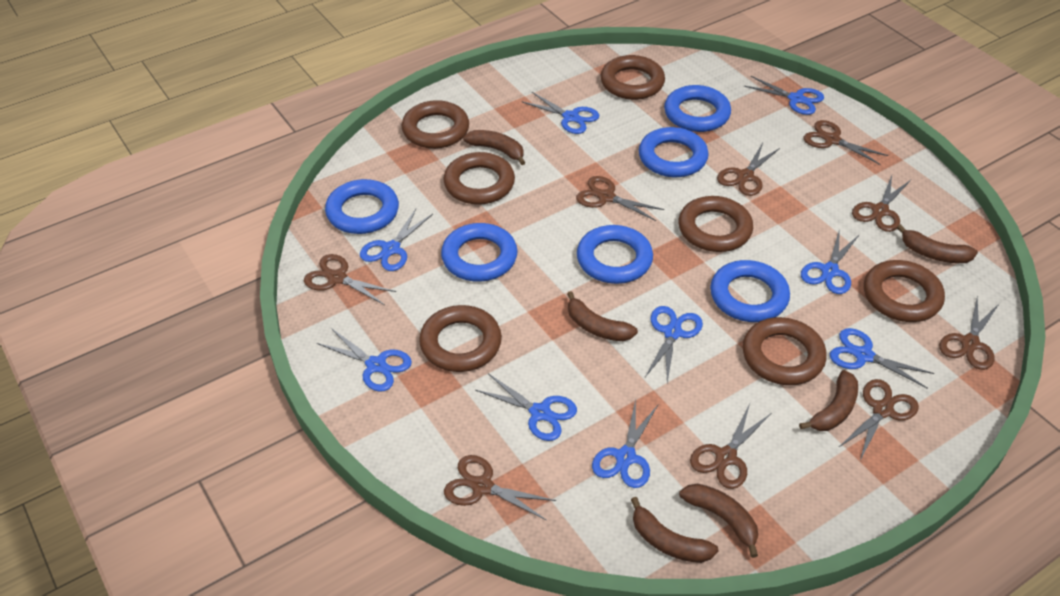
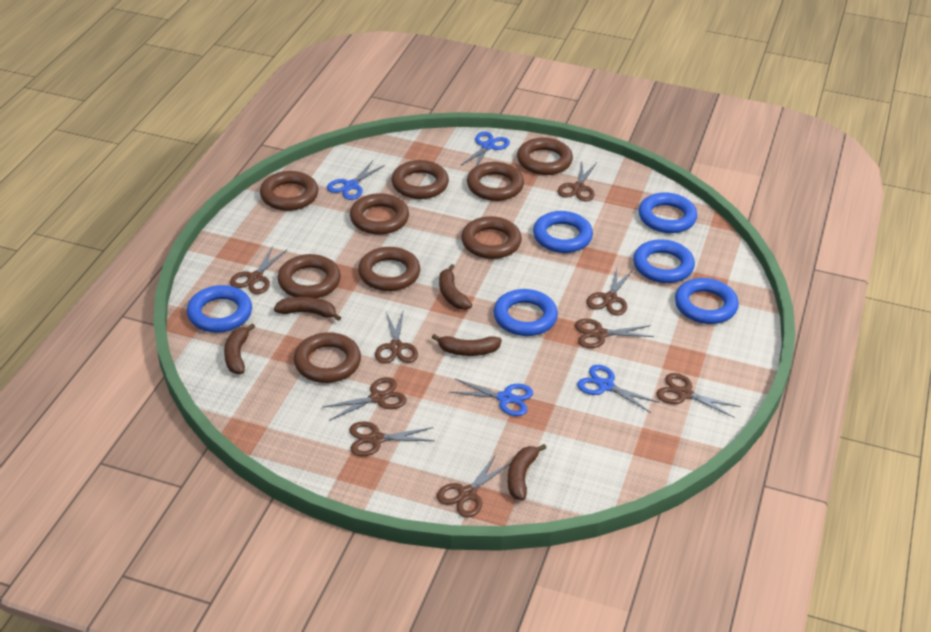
blue scissors: [317,328,412,392] [360,209,433,271] [475,374,577,441] [521,92,599,134] [592,400,658,488] [645,306,703,383] [744,76,824,115] [801,229,860,294] [830,328,934,389] = 9 -> [327,161,385,200] [450,379,533,416] [460,132,510,167] [577,365,659,413] = 4
brown banana: [463,130,526,165] [567,291,638,341] [631,497,719,563] [679,484,758,558] [799,370,858,431] [897,224,978,263] = 6 -> [224,323,255,374] [274,297,341,321] [432,334,502,356] [439,264,472,310] [508,444,546,500] = 5
brown ring: [402,100,469,149] [419,305,502,372] [443,152,515,205] [601,55,665,100] [679,196,753,252] [743,317,827,385] [864,260,945,322] = 7 -> [260,171,318,211] [278,254,341,298] [294,332,361,383] [350,193,409,235] [358,247,420,291] [391,160,449,199] [461,216,522,259] [467,162,524,201] [517,138,573,175] = 9

